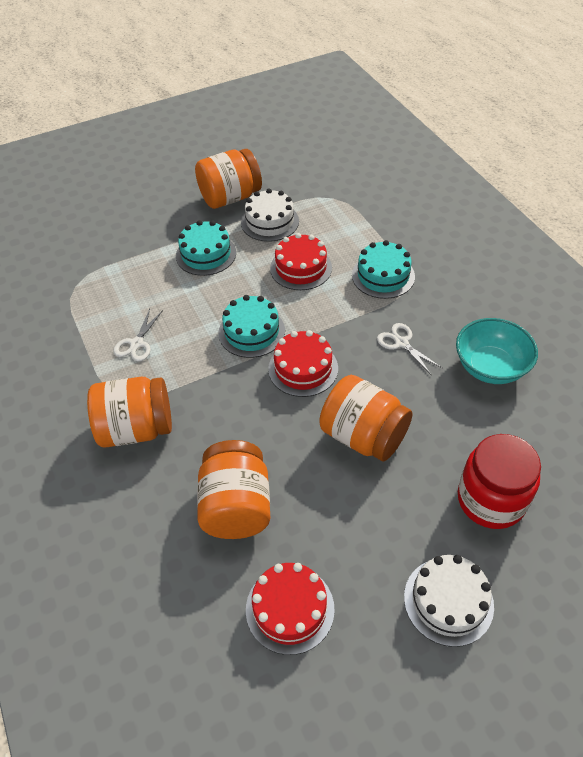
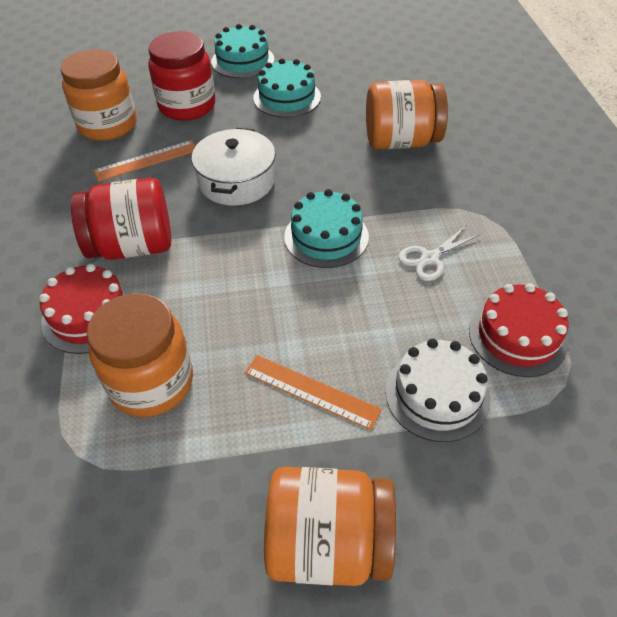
orange ruler: none = 0 -> [93,140,196,182] [245,355,382,430] = 2
red cake: [246,563,335,655] [268,330,338,397] [270,233,332,290] = 3 -> [39,264,132,354] [469,283,569,377] = 2
red jar: [458,434,541,529] = 1 -> [71,178,171,260] [148,31,215,121] = 2
turquoise bowl: [456,318,538,384] = 1 -> none = 0
white cake: [241,188,299,242] [404,555,494,647] = 2 -> [386,338,490,442] = 1
white pot: none = 0 -> [192,128,276,206] = 1
white scissors: [113,309,163,362] [377,323,442,376] = 2 -> [398,226,480,281] = 1

